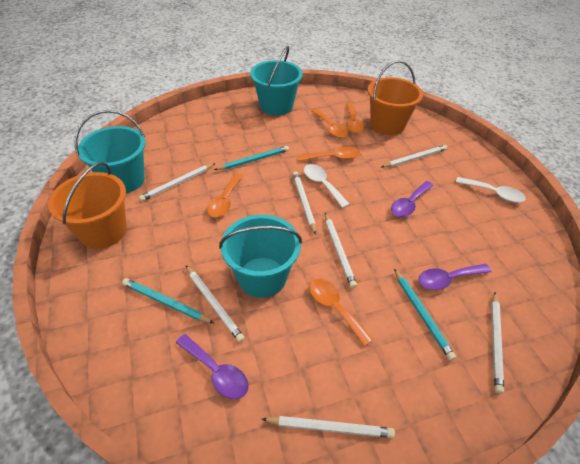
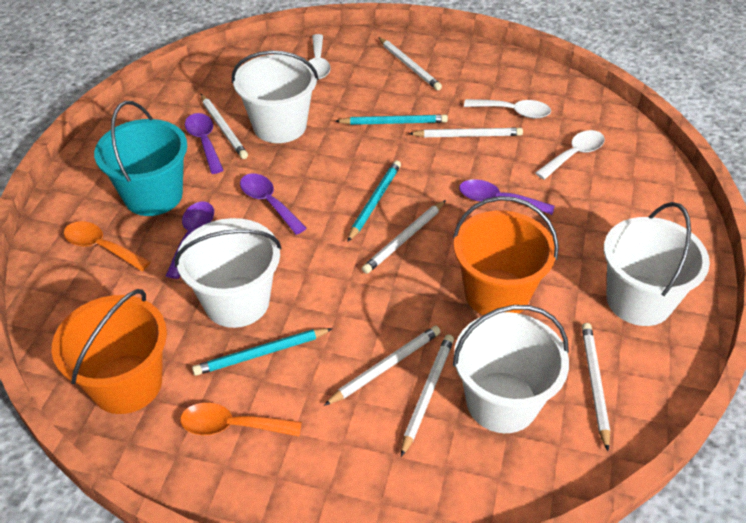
orange spoon: [207,173,243,217] [298,147,360,161] [309,279,374,346] [312,109,348,138] [346,103,364,134] = 5 -> [64,221,151,271] [180,403,302,436] = 2
purple spoon: [176,334,249,399] [391,181,434,217] [418,264,491,290] = 3 -> [166,202,214,279] [185,113,224,174] [240,173,307,235] [459,179,555,215] = 4
turquoise bucket: [75,110,145,193] [219,215,302,298] [250,46,303,116] = 3 -> [94,101,187,216] = 1
white bucket: none = 0 -> [174,218,282,328] [232,51,319,143] [453,305,569,433] [604,202,710,326] = 4
white spoon: [304,164,350,208] [456,177,526,203] = 2 -> [308,34,331,79] [464,99,551,119] [535,130,605,180] = 3

